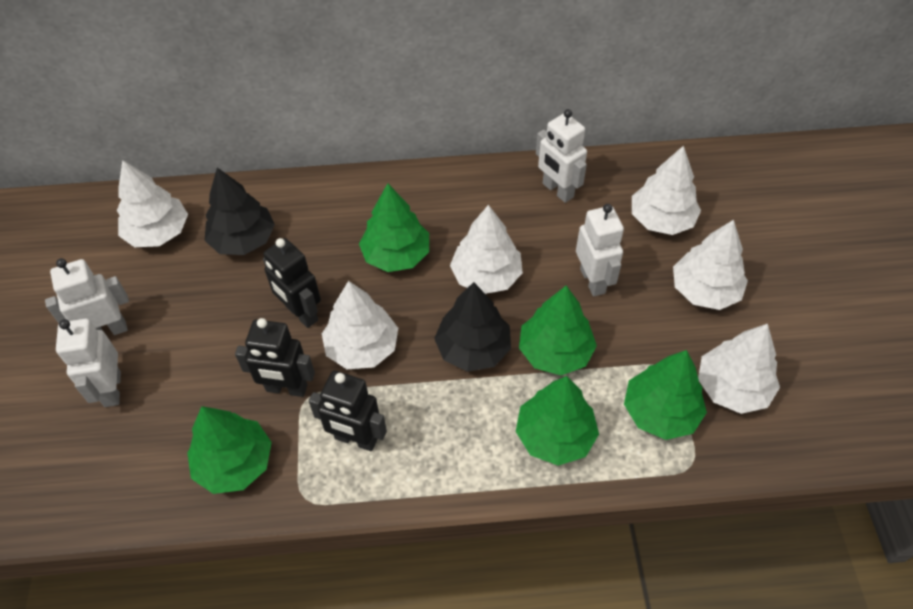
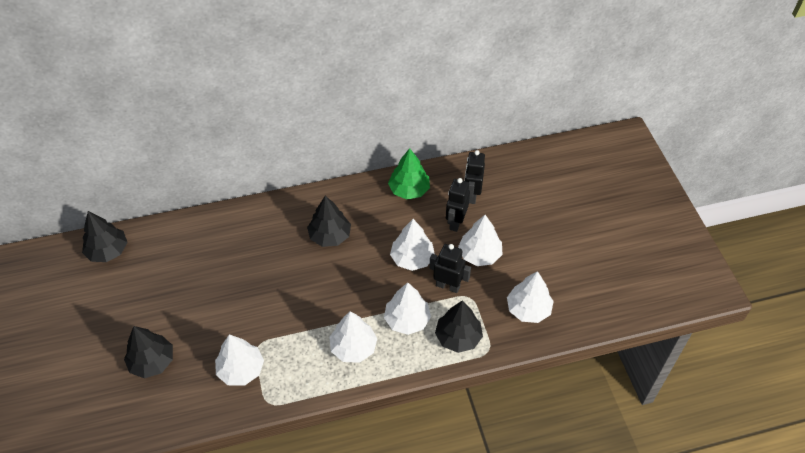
black tree: [205,168,275,255] [434,282,511,372] = 2 -> [82,211,127,262] [124,326,173,378] [307,195,351,247] [435,300,483,353] = 4
green tree: [187,406,272,494] [359,183,429,272] [516,376,599,466] [519,285,597,375] [624,350,707,440] = 5 -> [388,148,430,200] = 1
white robot: [45,258,129,335] [56,318,121,407] [536,109,587,203] [576,204,624,296] = 4 -> none = 0

